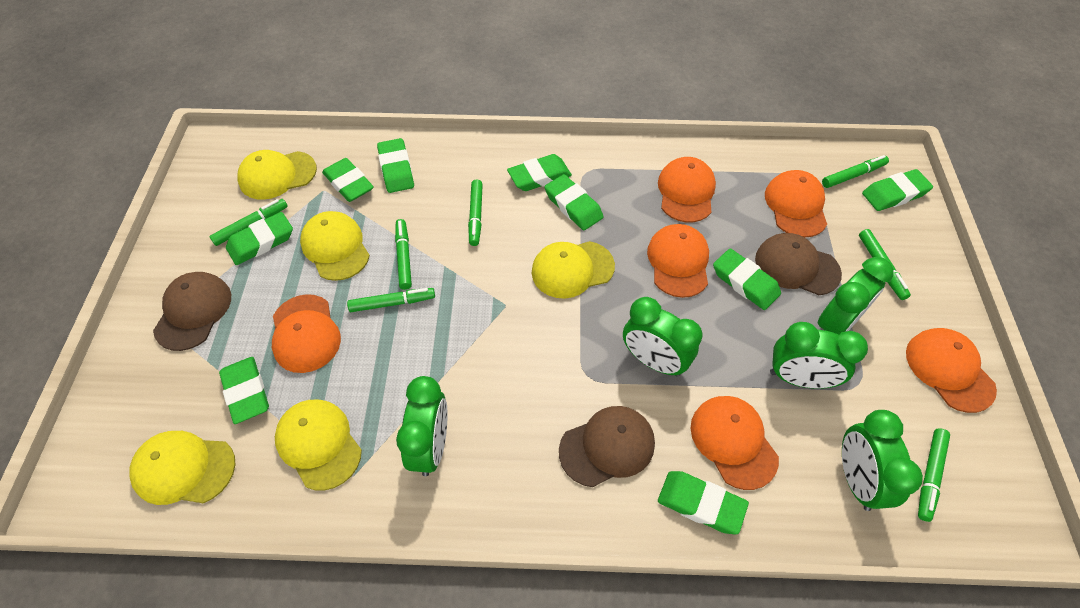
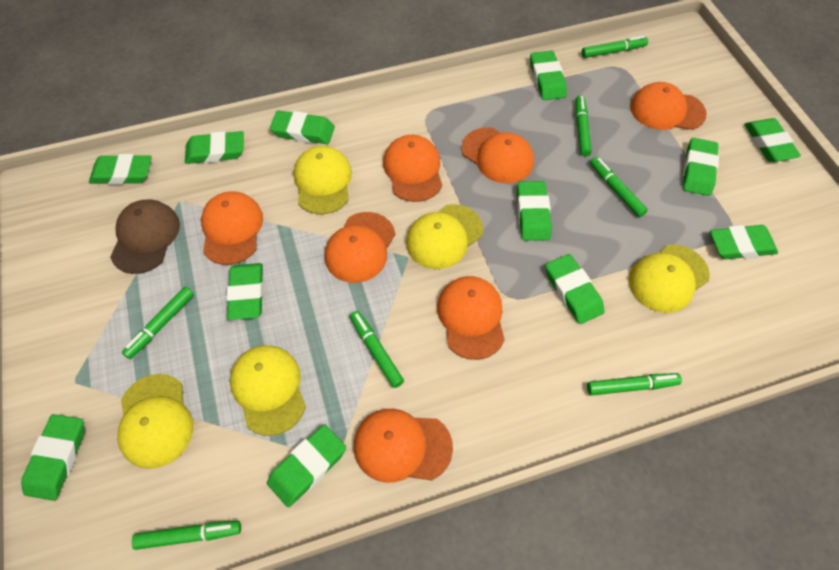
brown cap: [153,272,231,351] [559,406,655,487] [755,233,842,295] = 3 -> [110,200,180,274] = 1
green clock: [396,376,448,476] [623,297,702,376] [770,322,868,389] [818,257,893,335] [842,410,923,511] = 5 -> none = 0
green eraser: [219,357,269,424] [226,212,293,265] [322,158,374,202] [377,138,414,193] [507,154,572,191] [544,174,603,230] [658,471,749,535] [713,248,781,310] [862,169,933,211] = 9 -> [21,414,84,501] [89,154,152,185] [185,131,244,164] [227,263,264,320] [267,424,346,507] [270,110,335,144] [517,181,552,241] [530,51,567,100] [545,254,605,324] [683,138,719,196] [710,225,778,259] [744,118,801,162] = 12
orange cap: [272,294,341,373] [647,224,709,298] [658,157,716,222] [690,396,779,490] [765,170,827,237] [906,328,997,413] = 6 -> [201,191,263,265] [325,212,395,283] [354,409,453,483] [383,135,442,202] [437,276,505,360] [462,127,534,184] [630,82,707,130] = 7

